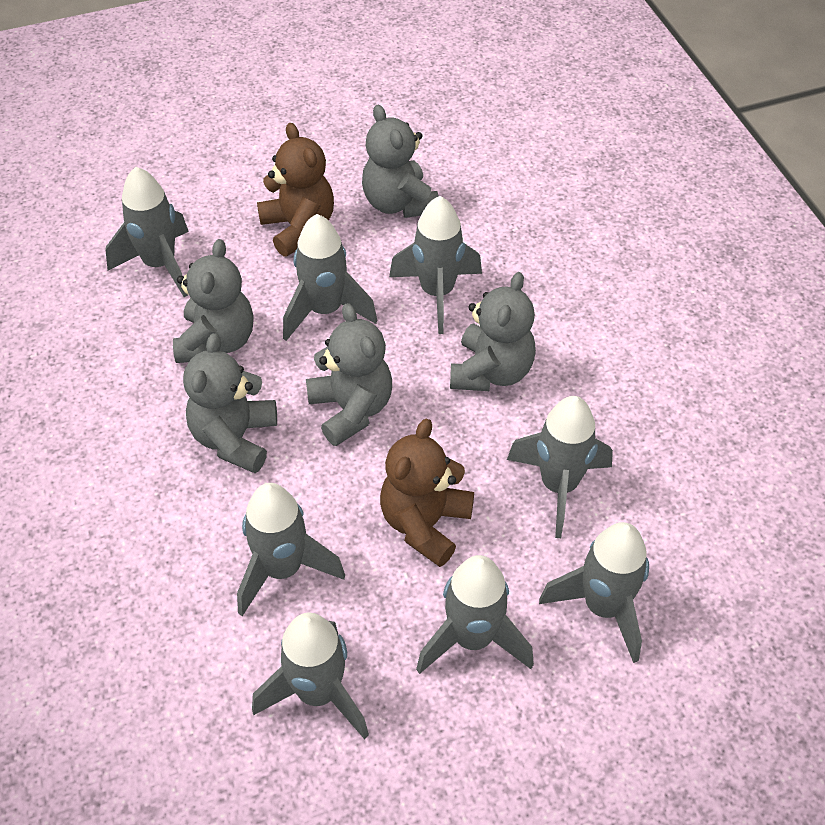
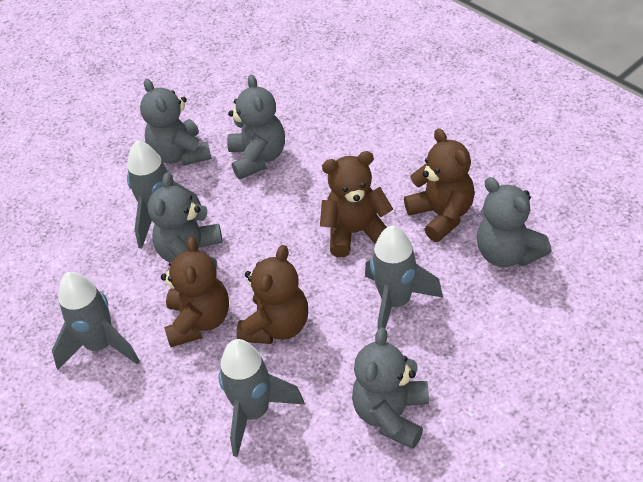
brown teddy bear: [257,123,334,257] [380,419,474,567] = 2 -> [161,236,229,347] [237,245,308,344] [320,151,393,257] [404,128,475,242] = 4
grey rocket: [105,167,189,297] [237,483,345,616] [252,612,369,739] [283,214,377,341] [389,196,482,334] [416,555,534,674] [507,396,613,538] [539,522,649,663] = 8 -> [52,272,140,370] [127,140,201,249] [219,339,304,457] [365,225,443,329] = 4

